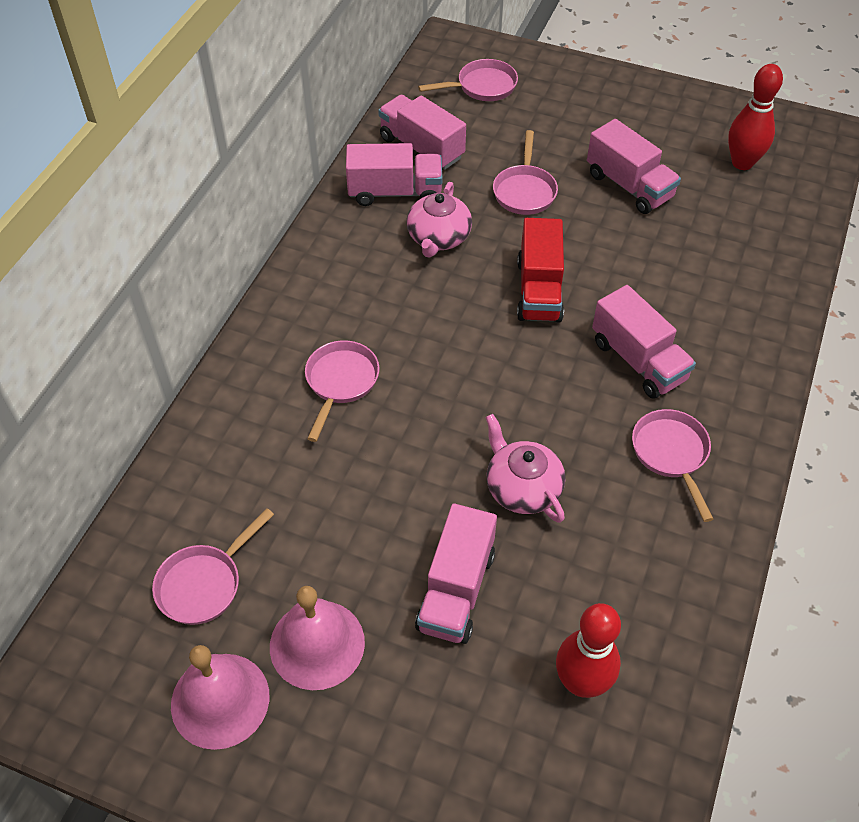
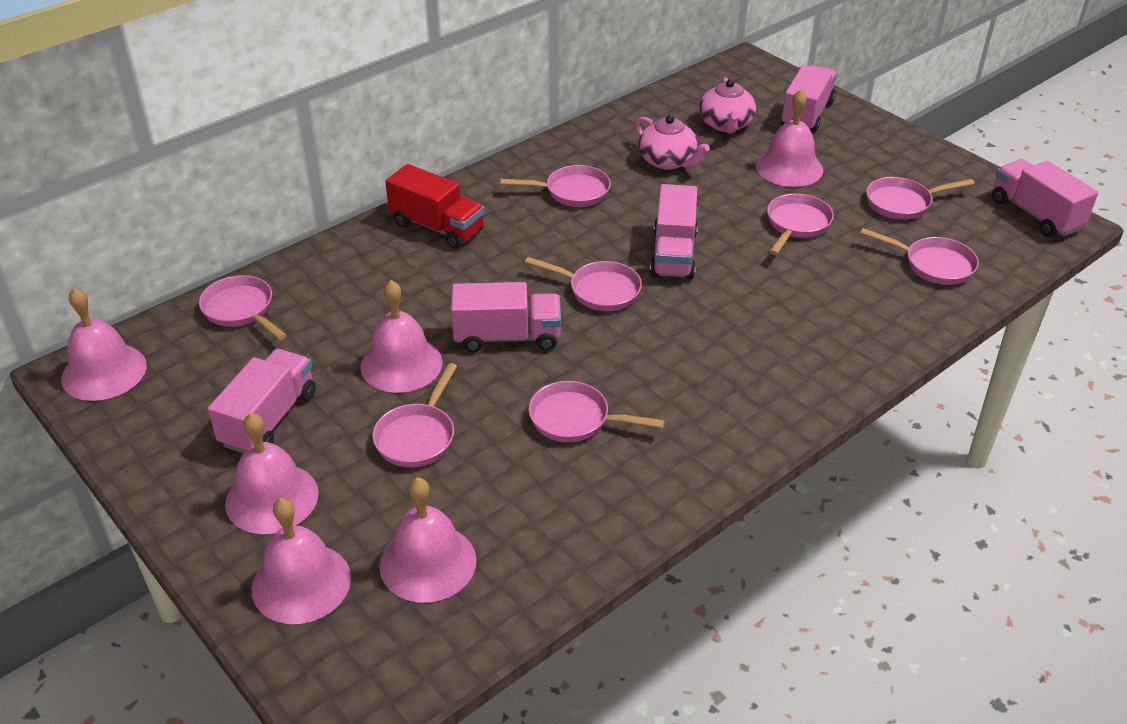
pink bell: [171,645,270,750] [270,586,365,690] = 2 -> [61,288,147,401] [225,413,319,534] [252,498,351,624] [360,280,443,393] [379,477,477,603] [756,89,823,187] = 6
pink pan: [152,508,274,625] [305,340,379,442] [418,59,518,101] [493,130,558,215] [632,409,713,522] = 5 -> [199,275,287,340] [372,363,457,467] [500,165,611,207] [525,257,642,311] [528,381,665,442] [767,194,834,255] [860,228,979,285] [866,177,975,220] = 8
red bowling pin: [556,603,621,698] [728,64,783,170] = 2 -> none = 0

